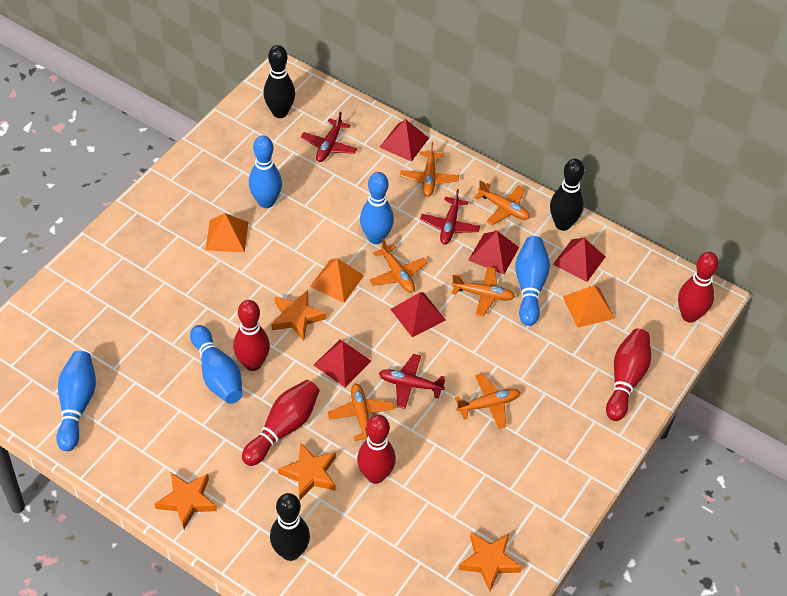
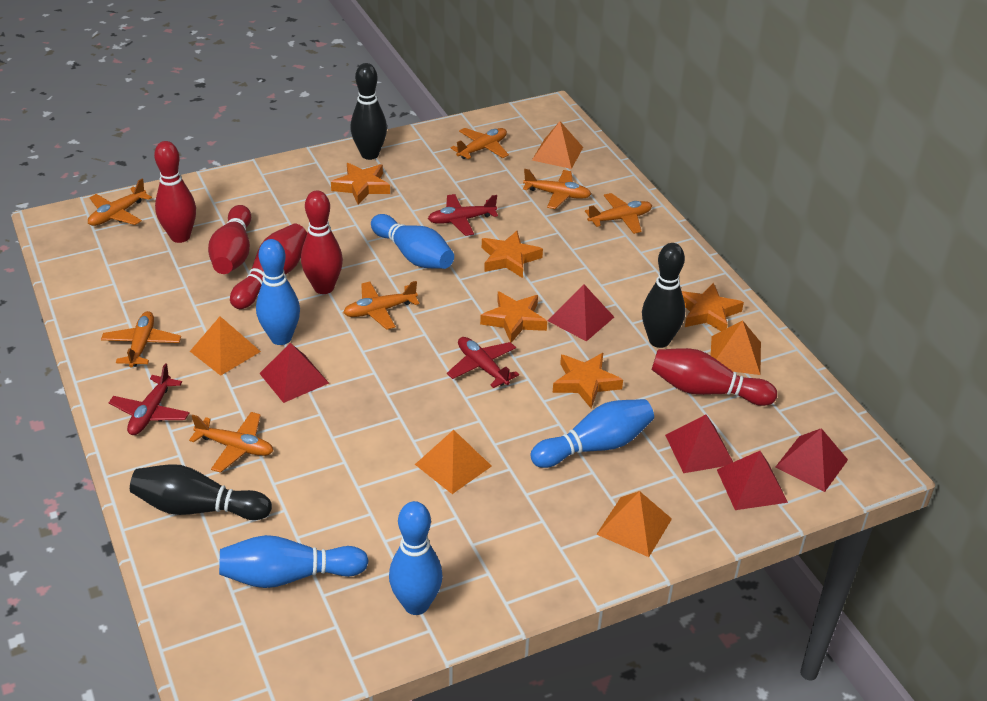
orange plane: [328,383,395,441] [370,238,427,293] [400,142,459,197] [452,266,515,317] [455,373,520,429] [474,180,530,225] = 6 -> [88,178,152,226] [101,311,181,368] [189,412,273,473] [343,281,420,330] [451,128,509,159] [523,169,591,209] [585,193,652,234] = 7
orange pyramid: [205,213,248,252] [310,258,364,303] [563,285,615,328] = 3 -> [190,316,261,376] [415,430,492,494] [532,121,583,169] [596,491,672,557] [711,320,761,375] = 5
orange star: [155,473,217,529] [271,290,326,341] [278,443,336,501] [458,532,522,592] = 4 -> [331,163,390,205] [480,291,547,343] [482,231,543,278] [553,353,623,408] [682,283,744,331] = 5

